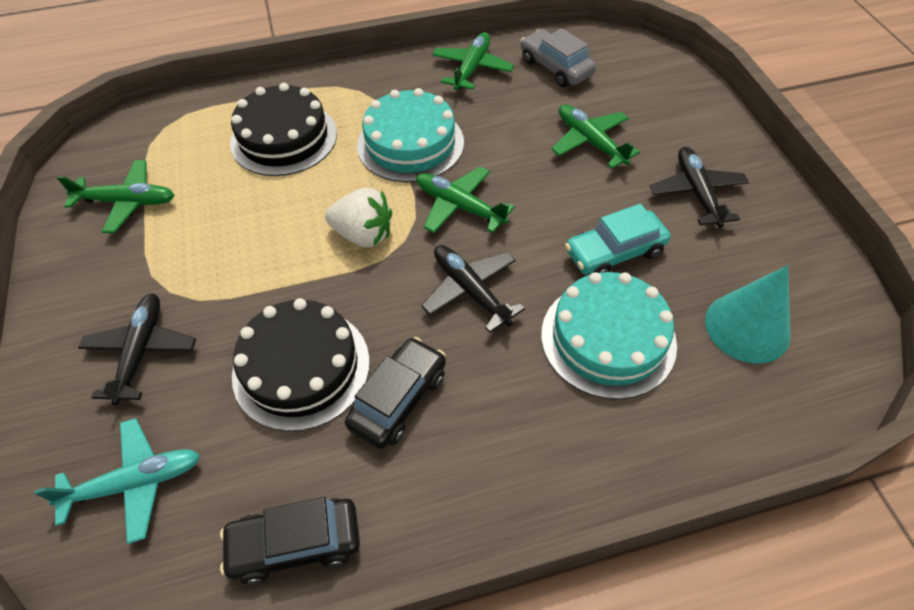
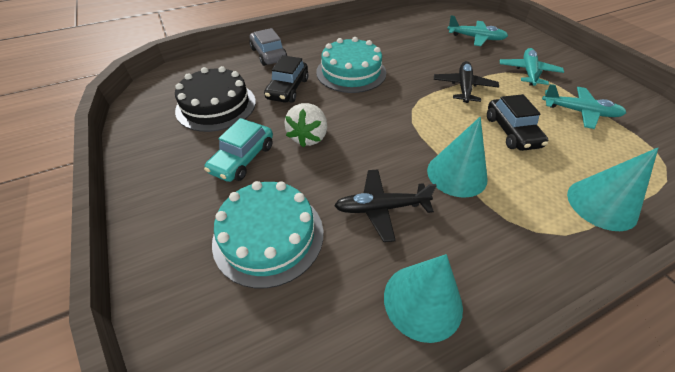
black cake: [230,83,337,176] [232,298,370,431] = 2 -> [175,66,256,132] = 1
black plane: [78,293,196,405] [421,245,525,333] [650,147,749,228] = 3 -> [334,169,437,242] [434,61,499,103] = 2
green plane: [57,160,174,233] [416,166,515,233] [432,32,514,90] [551,104,640,169] = 4 -> none = 0
turquoise cone: [705,265,791,364] = 1 -> [384,254,463,343] [427,117,488,198] [567,148,658,231] = 3
turquoise plane: [34,418,200,544] = 1 -> [447,16,508,46] [500,48,564,86] [542,84,626,129] = 3

